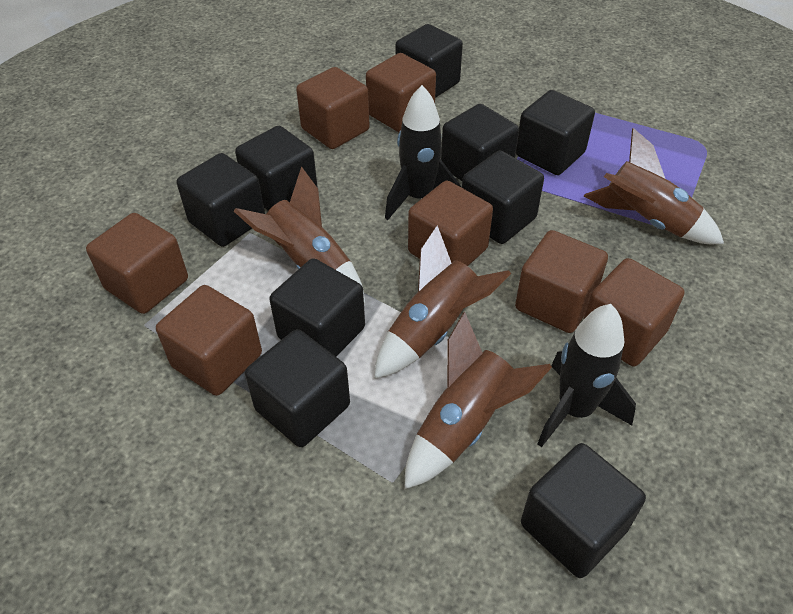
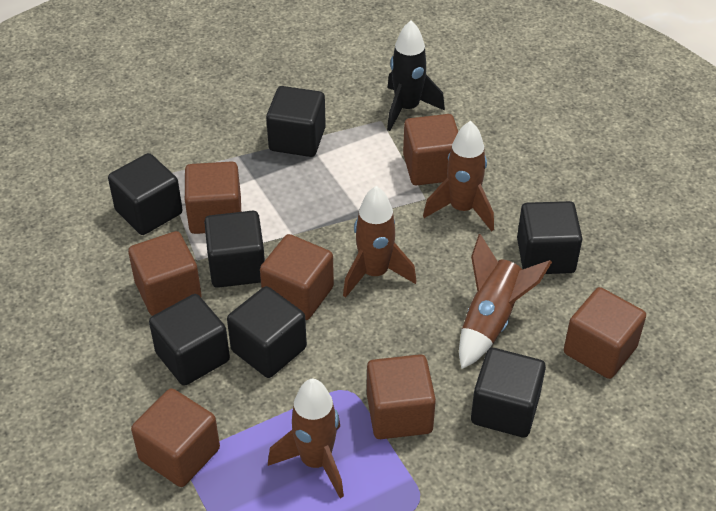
black cube: [177,153,265,247] [235,126,318,211] [245,329,350,447] [269,258,365,356] [395,24,463,98] [441,104,519,181] [462,150,544,244] [516,90,595,175] [521,443,646,578] = 9 -> [108,153,183,235] [149,294,230,386] [204,211,265,288] [227,286,307,378] [266,86,326,157] [471,348,546,437] [517,201,583,274] = 7
black rocket: [385,85,461,220] [537,304,636,447] = 2 -> [387,20,445,131] = 1

